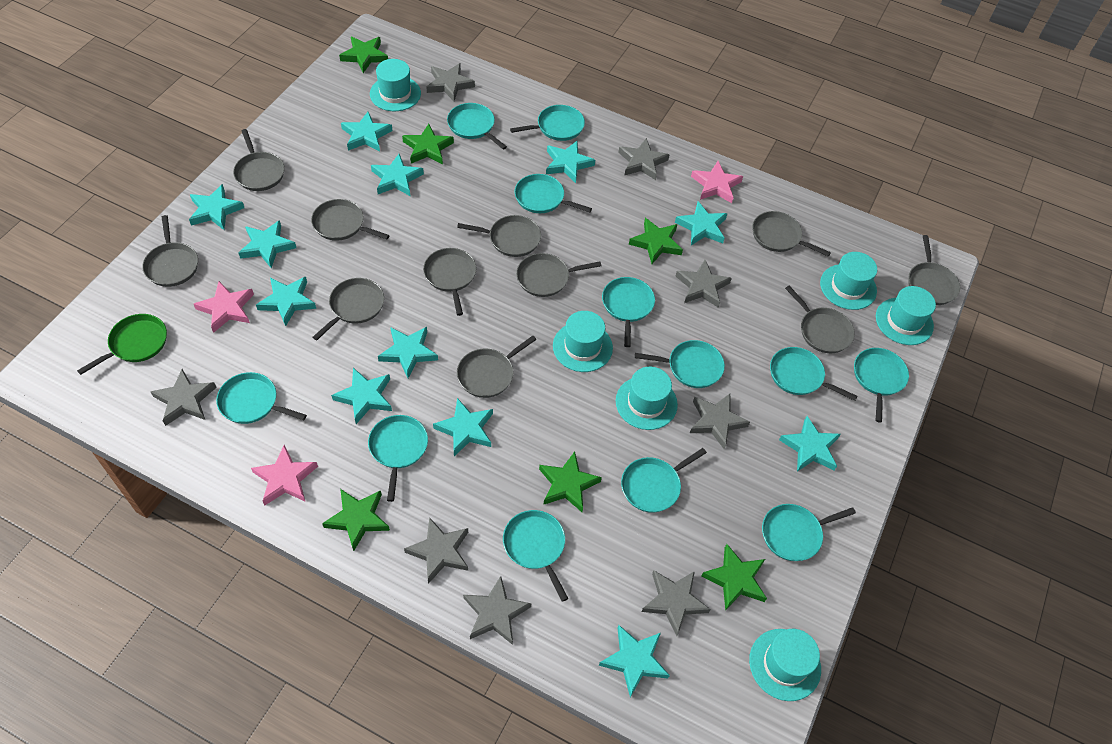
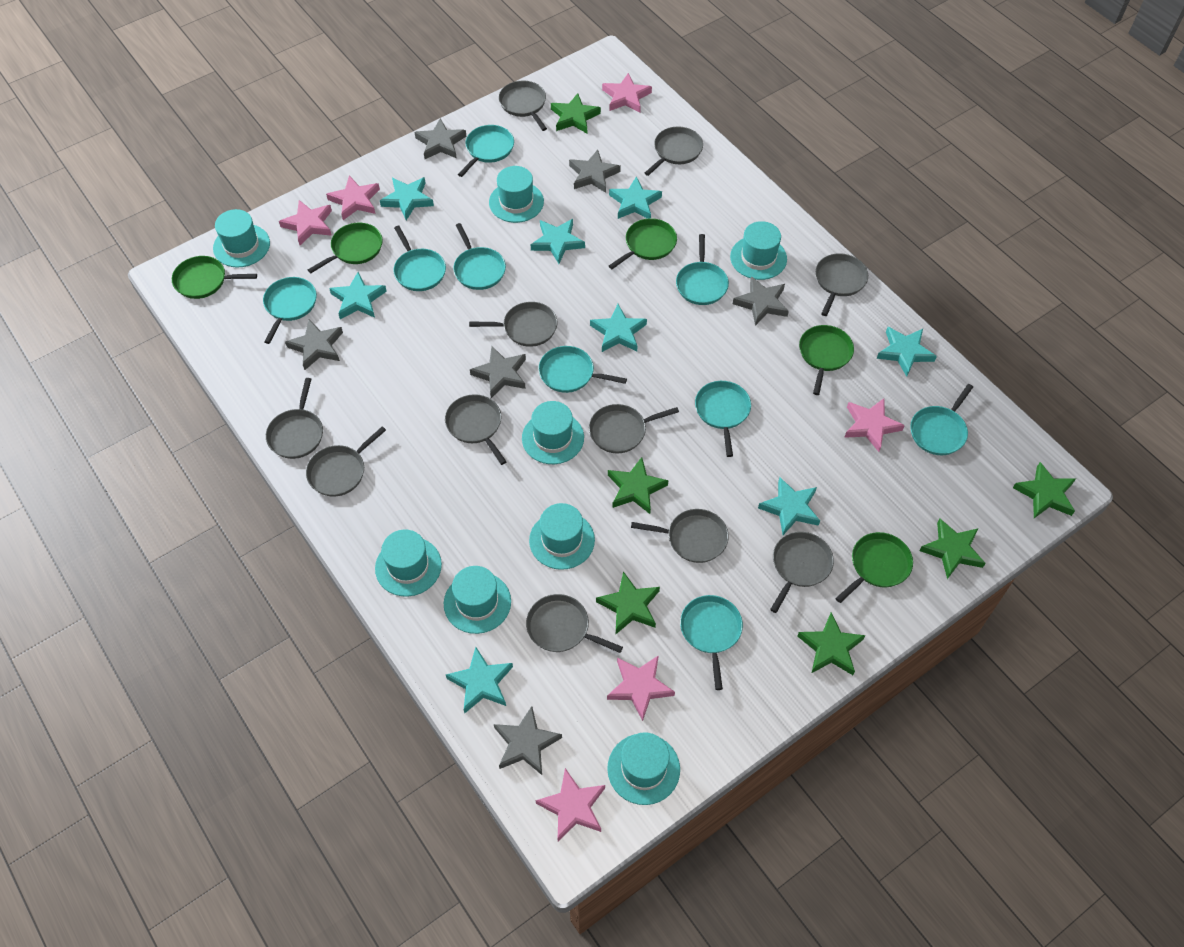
green pan: [77,314,167,375] = 1 -> [172,256,257,299] [308,223,383,273] [609,218,677,269] [799,325,854,395] [835,532,913,603] = 5
grey star: [151,369,217,426] [404,517,468,584] [427,63,475,101] [463,576,531,645] [618,138,669,180] [642,571,711,636] [676,260,732,308] [690,394,750,449] = 8 -> [285,319,343,370] [414,118,466,159] [470,346,526,398] [494,706,562,775] [569,150,621,193] [733,276,789,326] = 6
pink star: [194,281,254,333] [251,445,318,506] [691,161,743,203] = 3 -> [279,200,332,245] [326,175,380,220] [536,768,605,841] [602,73,652,112] [607,655,675,721] [844,398,905,452] = 6
turquoise hat: [370,59,421,111] [553,311,613,372] [616,367,678,430] [749,629,821,701] [820,252,877,310] [876,286,936,345] = 6 -> [213,209,270,268] [375,529,442,597] [444,566,511,634] [489,166,544,223] [522,401,584,464] [529,503,595,570] [607,732,680,805] [730,221,787,280] = 8
turquoise pan: [216,372,307,424] [368,415,428,502] [447,103,507,150] [503,510,568,602] [510,105,585,141] [515,174,592,213] [602,277,655,347] [621,448,707,513] [635,340,725,388] [762,504,856,561] [770,347,857,401] [854,348,909,423] = 12 -> [263,277,317,344] [393,225,446,291] [453,223,506,290] [458,125,514,177] [538,346,627,393] [676,234,729,305] [680,595,743,690] [695,381,751,457] [910,384,973,455] = 9
turquoise star: [189,184,244,230] [238,220,296,268] [256,277,316,326] [331,368,392,424] [341,112,393,152] [371,154,424,196] [378,327,438,378] [433,398,493,456] [546,141,595,183] [599,625,670,697] [675,201,728,245] [779,416,841,471] = 12 -> [329,272,387,319] [380,177,434,220] [446,647,513,713] [531,219,585,264] [590,304,647,352] [609,176,662,219] [758,477,820,535] [877,327,937,377] = 8

